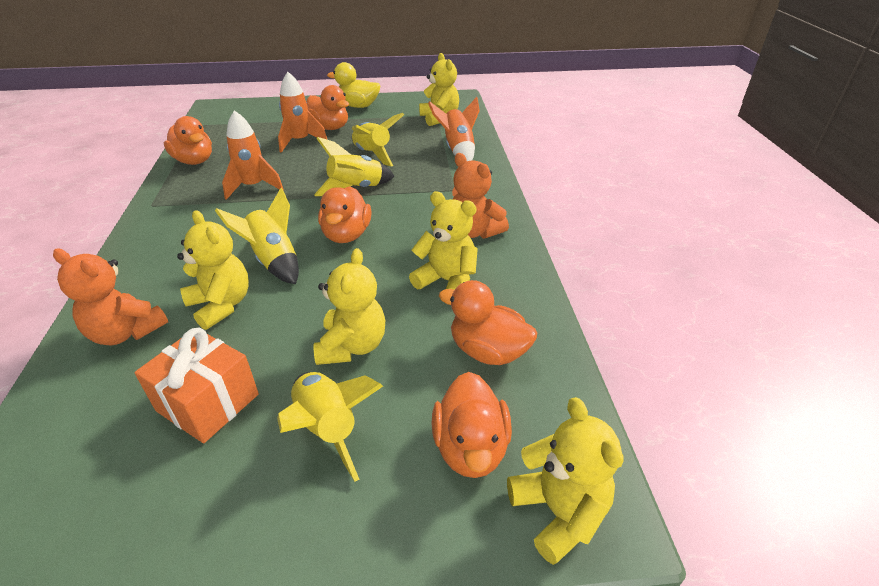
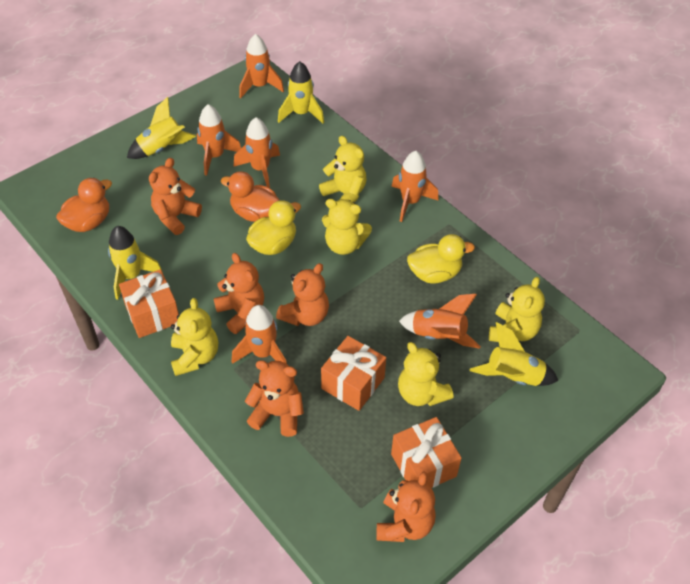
orange duck: [164,116,212,165] [307,85,349,130] [318,186,372,243] [432,372,512,478] [439,280,537,365] = 5 -> [56,178,112,232] [221,171,280,222] = 2
orange gift: [134,327,259,443] = 1 -> [119,269,179,338] [321,336,386,411] [391,417,461,488] = 3
orange rocket: [222,110,284,200] [278,72,327,153] [428,97,480,161] = 3 -> [197,104,241,176] [231,305,287,364] [233,117,280,188] [239,34,284,98] [391,151,439,222] [399,294,481,349] = 6
orange teddy bear: [53,248,168,345] [452,153,509,239] = 2 -> [149,158,202,235] [214,253,264,334] [245,360,304,437] [276,263,329,326] [376,471,436,542] = 5
yellow duck: [327,62,380,108] = 1 -> [246,200,301,255] [407,234,475,284] = 2

